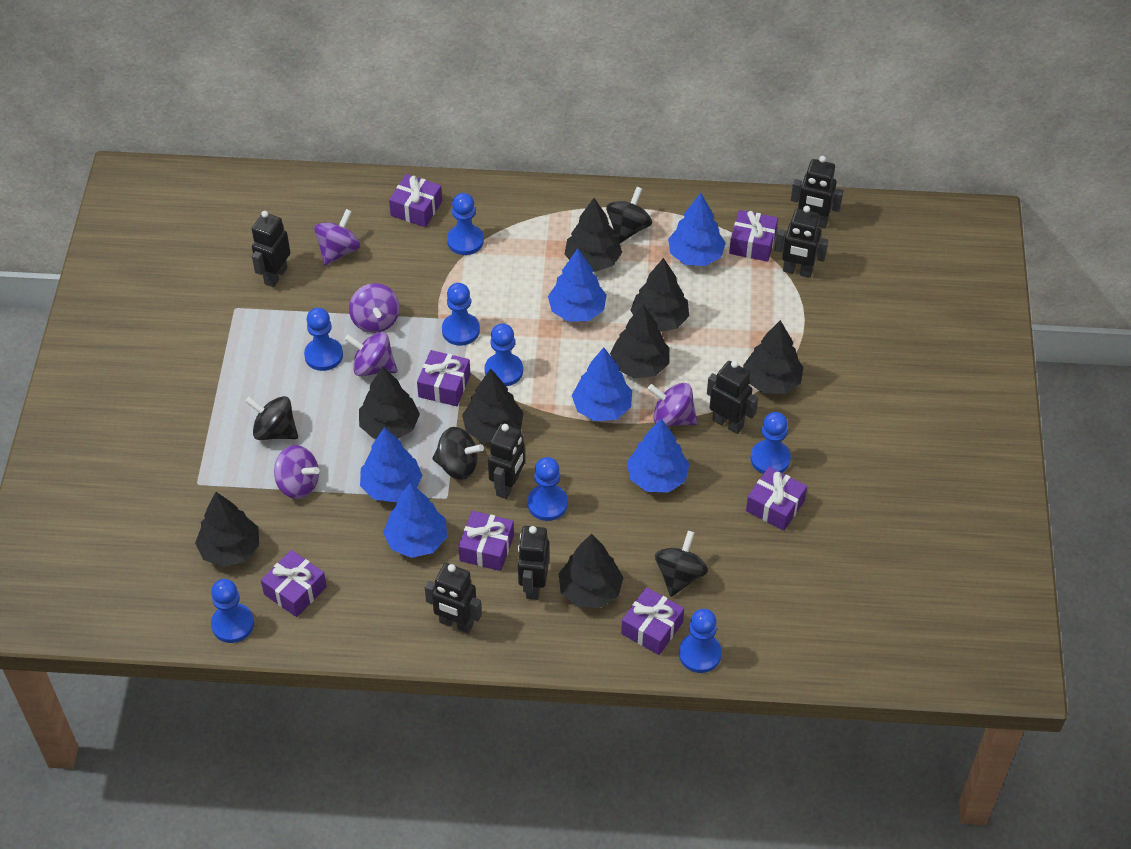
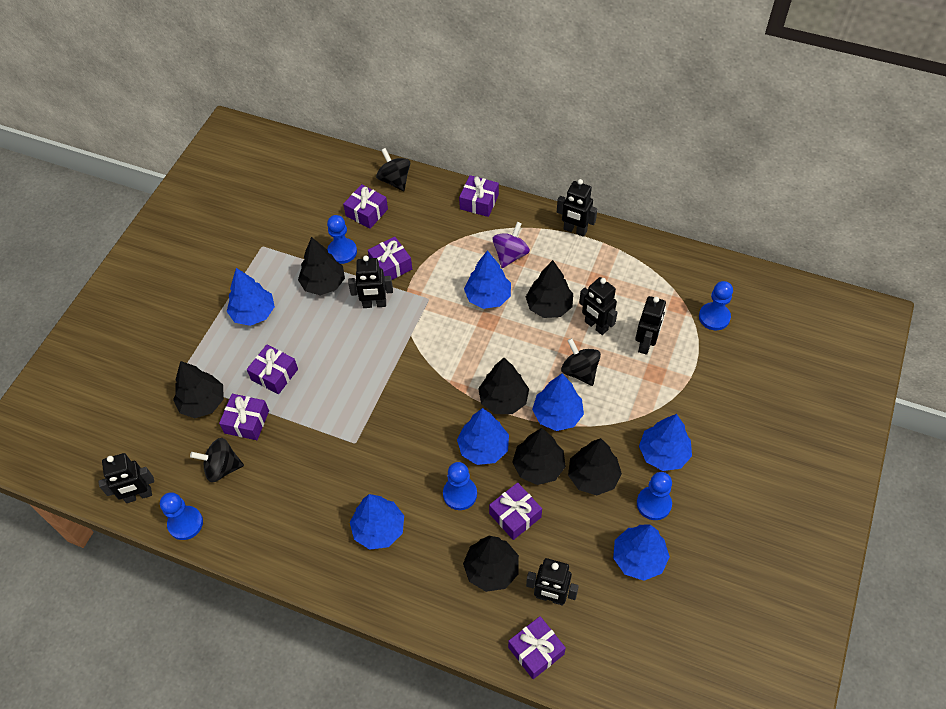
black robot: [252,211,290,287] [425,563,482,633] [488,423,525,499] [518,526,549,600] [707,361,758,434] [775,206,828,278] [791,156,843,228] = 7 -> [98,453,154,503] [348,256,393,308] [526,558,579,606] [557,179,597,237] [579,277,618,335] [635,296,666,355] = 6
black spinning top: [245,396,298,440] [432,427,484,480] [606,187,652,243] [655,531,708,597] = 4 -> [190,438,244,482] [376,148,410,191] [561,338,601,386] = 3
black tree: [195,492,259,567] [359,366,420,439] [462,368,524,442] [558,534,624,608] [565,198,622,272] [610,304,670,378] [630,258,689,332] [743,320,804,394] = 8 -> [173,361,224,418] [298,237,345,295] [463,536,519,592] [478,358,529,414] [512,428,566,485] [526,260,573,318] [568,438,622,495] = 7
blue pawn: [211,579,254,643] [304,308,343,371] [442,283,480,346] [447,193,484,255] [485,323,523,386] [527,457,568,521] [679,609,722,673] [750,412,791,474] = 8 -> [160,492,203,540] [327,215,357,264] [443,462,477,510] [637,472,672,520] [699,281,733,330] = 5
blue tree: [360,427,423,502] [383,482,447,558] [548,248,607,322] [572,347,632,422] [627,418,689,493] [668,193,726,266] = 6 -> [227,268,275,326] [350,494,404,550] [457,408,509,465] [464,250,511,309] [532,374,584,431] [613,525,670,581] [639,414,692,471] = 7
purple spinning top: [274,445,319,499] [314,209,360,266] [345,332,397,377] [349,283,400,333] [648,383,698,427] = 5 -> [492,222,530,268] = 1

